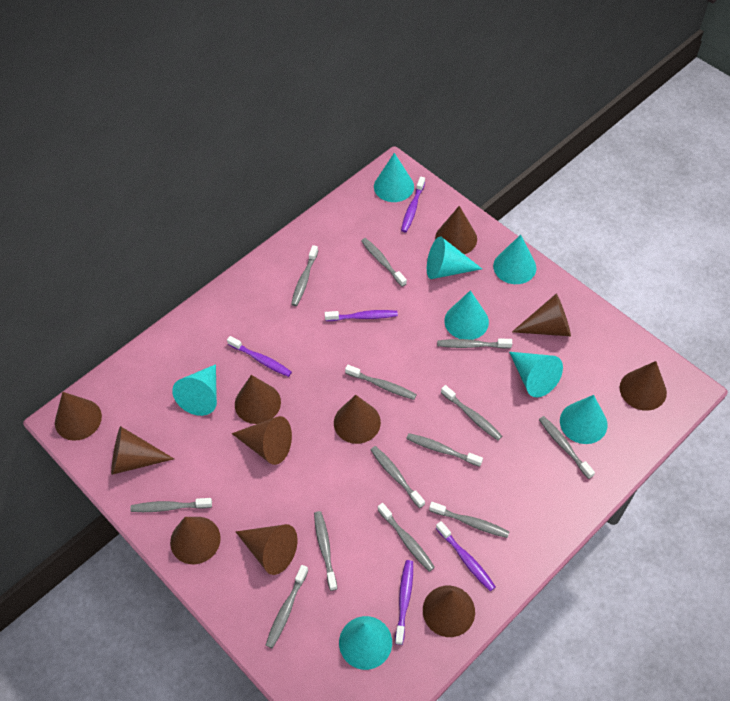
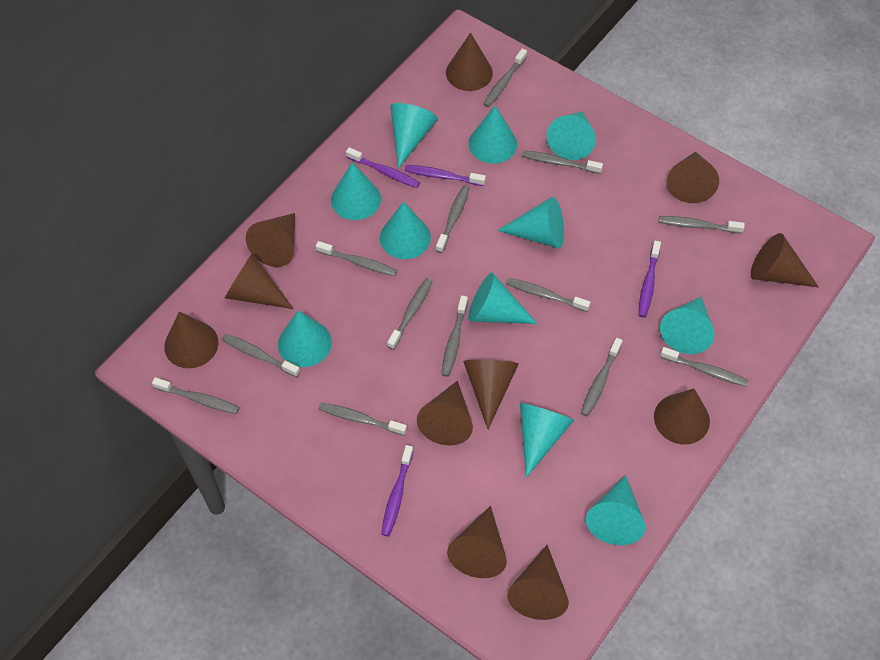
purple toothbrush: [227,336,292,377] [325,310,398,321] [395,560,413,645] [401,177,425,232] [436,521,496,591] = 5 -> [346,147,420,188] [381,445,413,536] [405,165,486,186] [638,240,661,317] = 4
turquoise cone: [172,364,217,416] [339,616,392,670] [374,153,414,202] [427,237,482,279] [444,290,489,340] [493,235,536,284] [509,352,563,398] [560,395,607,444] = 8 -> [278,310,332,367] [331,162,381,220] [380,201,431,259] [390,103,438,168] [468,105,517,163] [468,272,538,324] [497,197,564,248] [520,403,574,477] [546,112,596,160] [586,475,645,545] [660,297,715,354] = 11

